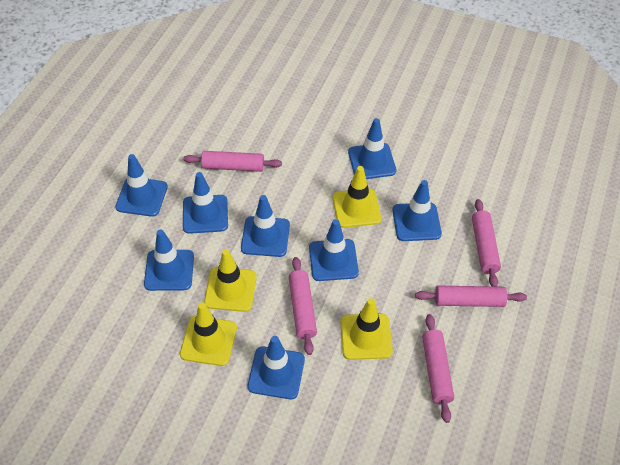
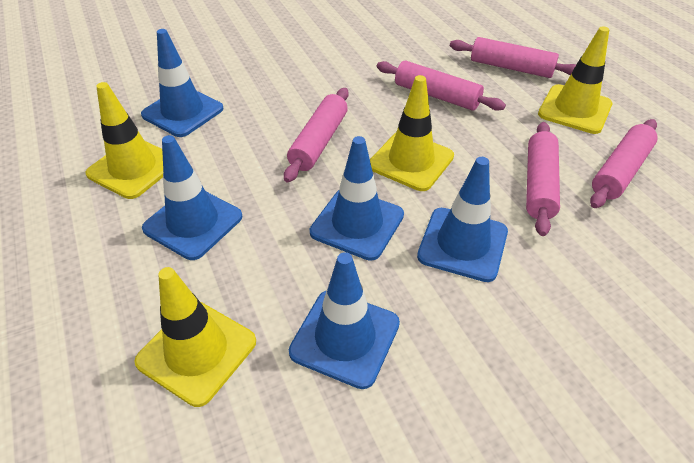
blue traffic cone: [115,154,168,217] [144,229,194,291] [183,172,228,234] [241,195,290,257] [248,336,305,399] [309,219,359,281] [348,118,396,179] [392,180,442,241] = 8 -> [141,29,224,137] [142,135,242,260] [289,252,400,389] [310,136,404,261] [417,157,508,282] = 5

